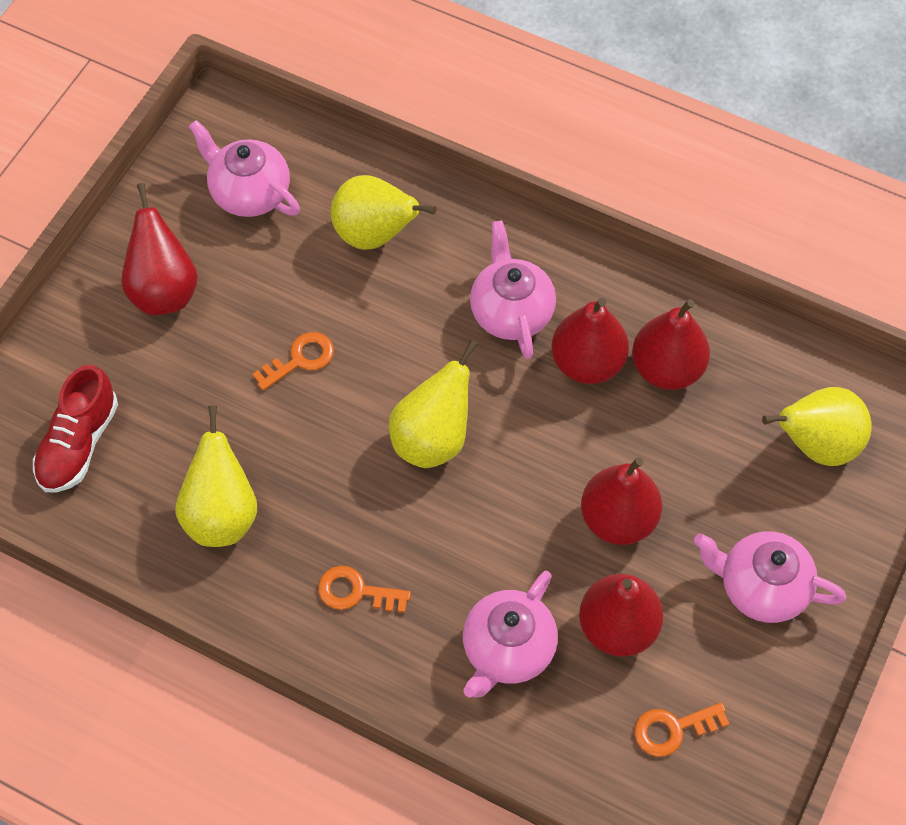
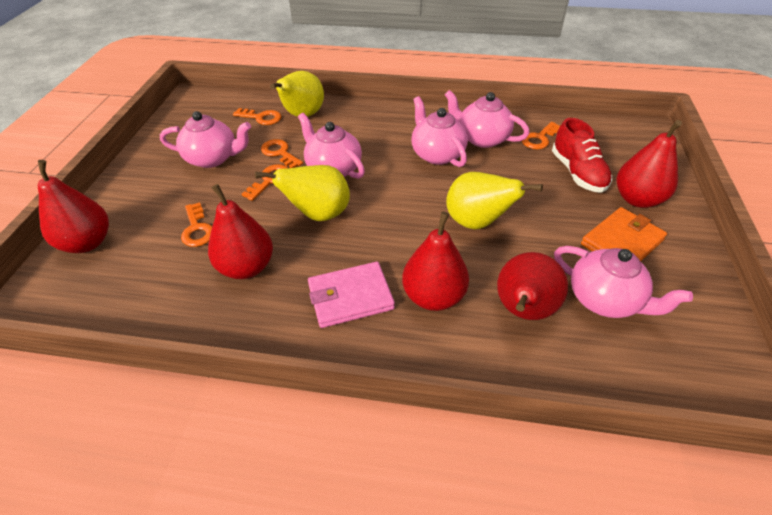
orange key: [252,332,334,391] [318,566,411,613] [634,702,729,757] = 3 -> [181,202,212,247] [233,108,282,125] [242,164,288,201] [261,139,303,168] [522,122,560,149] = 5
orange wallet: none = 0 -> [581,207,667,261] = 1
pink teapot: [189,120,300,217] [463,571,558,698] [470,220,556,359] [694,531,846,623] = 4 -> [160,111,251,168] [298,113,365,179] [411,96,468,167] [445,90,530,148] [554,246,693,318] = 5
pink wallet: none = 0 -> [308,262,395,328] = 1
yellow pear: [176,405,257,547] [331,175,436,250] [389,340,478,468] [762,387,872,466] = 4 -> [255,165,350,221] [270,71,324,117] [446,172,543,229] = 3

